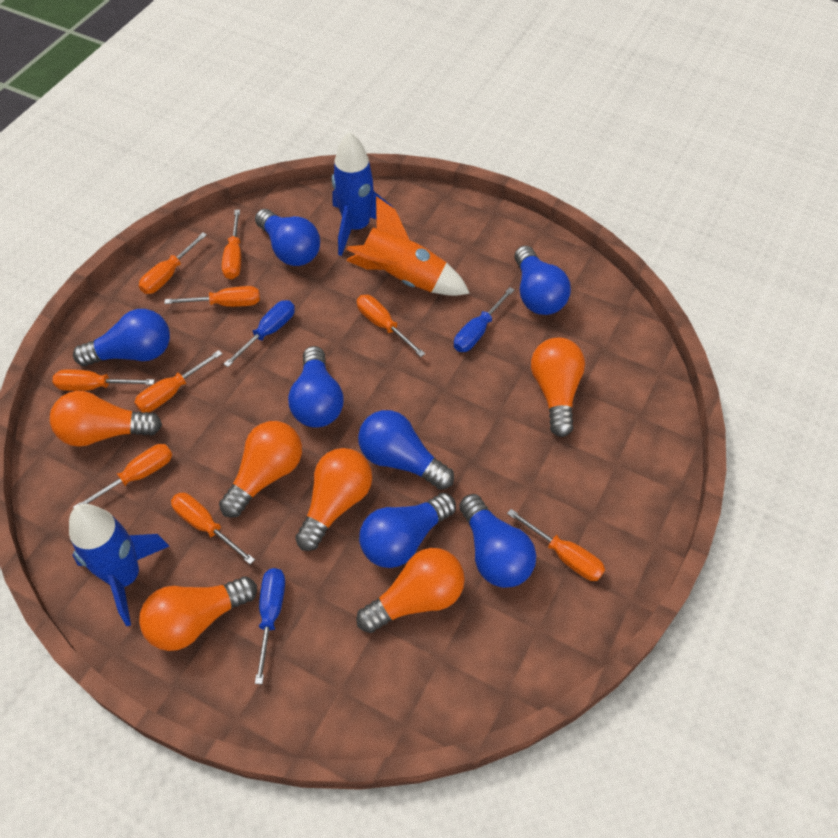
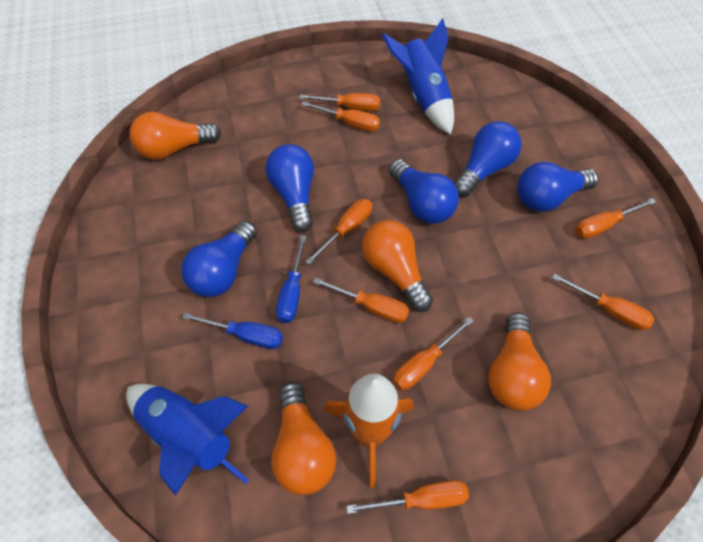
blue light bulb: [73,309,170,366] [255,209,320,266] [288,346,343,428] [358,410,454,490] [359,493,456,568] [459,494,536,588] [514,246,571,315] = 7 -> [181,221,257,297] [265,144,314,232] [389,159,459,224] [454,121,521,197] [517,162,599,212] = 5
blue screwdriver: [224,300,295,367] [255,568,285,684] [454,287,514,352] = 3 -> [182,313,283,349] [276,235,307,323] = 2
orange light bulb: [50,391,162,447] [139,577,257,651] [219,421,302,518] [295,448,372,551] [356,548,465,633] [531,338,585,437] = 6 -> [130,112,221,160] [271,382,336,495] [362,220,433,312] [488,312,551,411] = 4
orange screwdriver: [53,369,155,391] [73,444,172,508] [134,350,222,413] [139,232,207,294] [165,286,260,307] [171,493,255,564] [222,210,241,279] [357,295,425,357] [507,509,605,581] = 9 -> [299,93,380,111] [301,101,380,131] [305,199,372,265] [313,278,409,323] [346,480,469,514] [393,317,473,391] [552,274,654,330] [576,198,656,239] = 8

